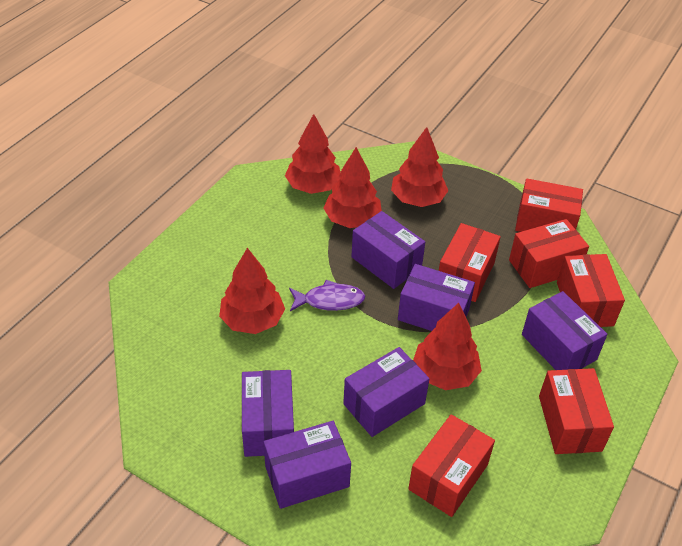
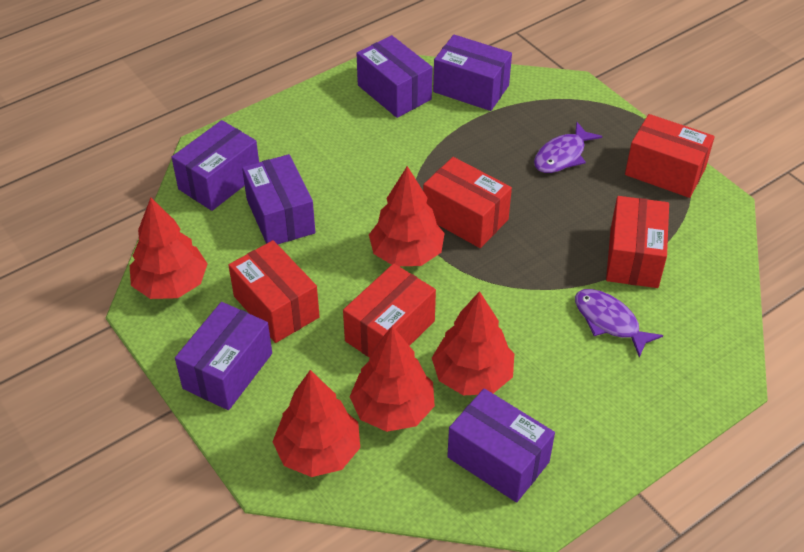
purple fish: [289,280,365,311] = 1 -> [534,122,602,173] [575,289,663,358] = 2
red box: [408,414,495,517] [439,223,501,302] [509,219,589,288] [515,179,583,232] [539,368,614,454] [557,254,625,327] = 6 -> [228,240,320,343] [343,263,436,358] [423,157,512,248] [606,196,669,288] [625,114,715,198] = 5

